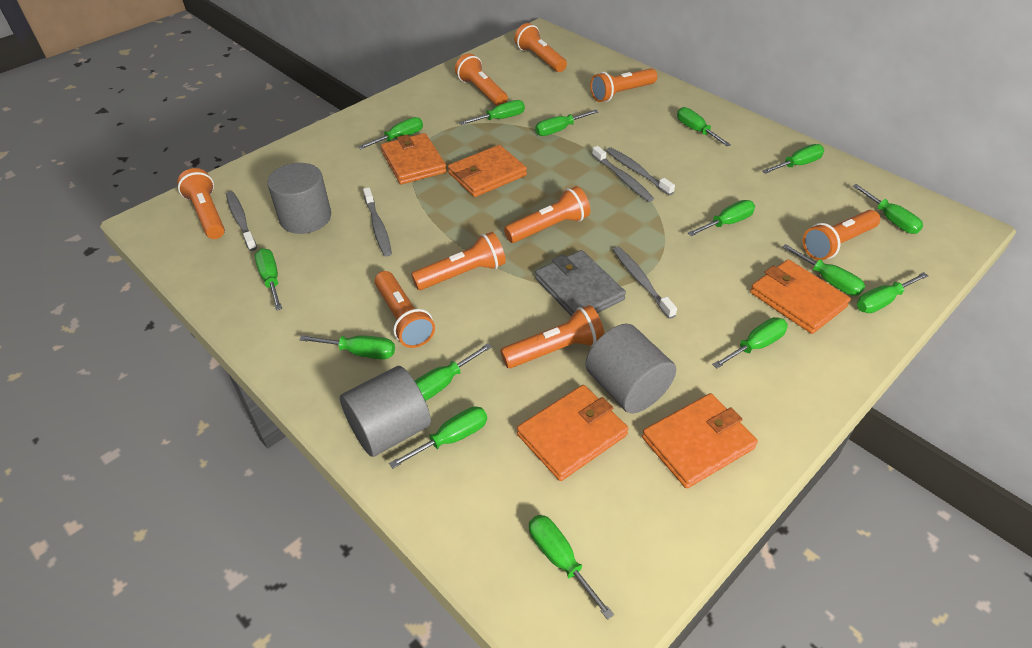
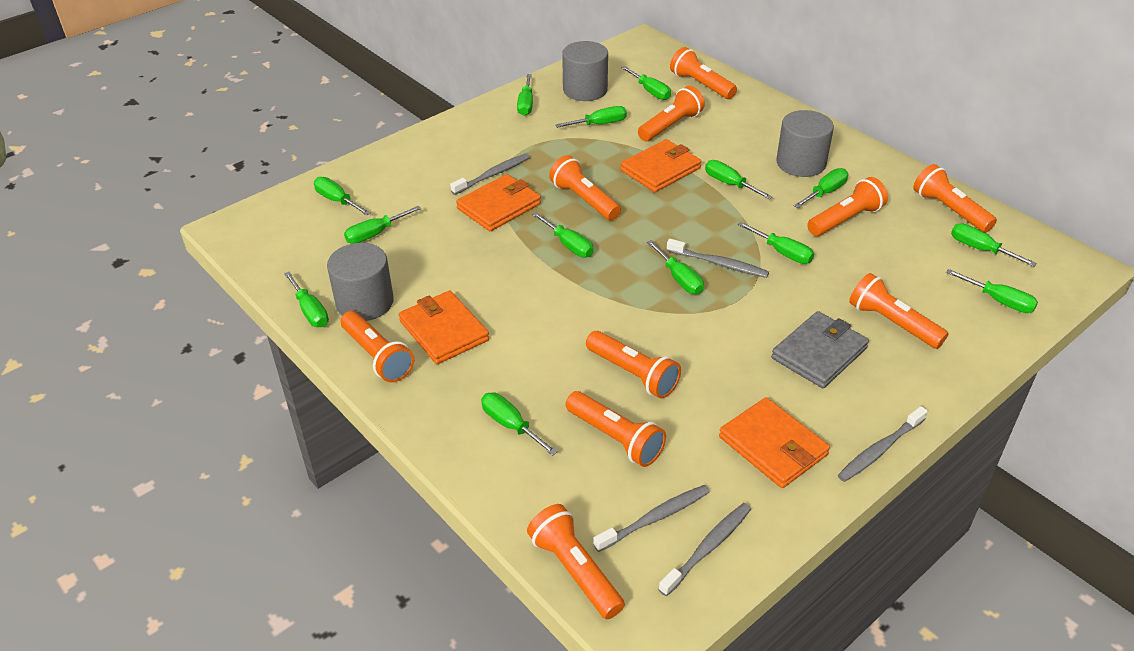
green screwdriver: [255,248,282,310] [299,335,395,359] [358,117,423,150] [389,406,487,469] [415,343,492,401] [459,100,525,125] [529,515,614,620] [535,110,599,136] [677,107,731,146] [688,200,755,236] [712,317,788,369] [762,144,824,174] [782,244,865,296] [853,184,923,234] [857,272,928,313] = 15 -> [284,271,329,327] [314,177,371,215] [344,206,421,244] [481,392,558,456] [517,74,533,116] [532,212,594,257] [555,106,627,128] [621,66,671,100] [647,240,704,294] [705,160,773,199] [737,222,814,264] [794,168,848,208] [946,269,1038,313] [951,223,1037,267] = 14
orange flashlight: [177,168,225,239] [374,271,435,348] [411,232,506,290] [455,53,508,106] [500,305,605,368] [504,186,590,243] [514,23,567,72] [590,68,657,102] [803,210,880,260] = 9 -> [340,311,414,382] [527,504,625,619] [549,155,621,220] [566,391,666,467] [586,331,681,399] [638,86,705,141] [670,47,737,99] [807,177,888,236] [849,273,948,349] [913,164,997,233] = 10
orange wallet: [381,133,447,184] [448,145,527,197] [517,385,629,481] [642,393,758,488] [750,259,851,334] = 5 -> [399,291,489,364] [456,174,541,231] [620,139,701,192] [719,397,830,488] = 4

